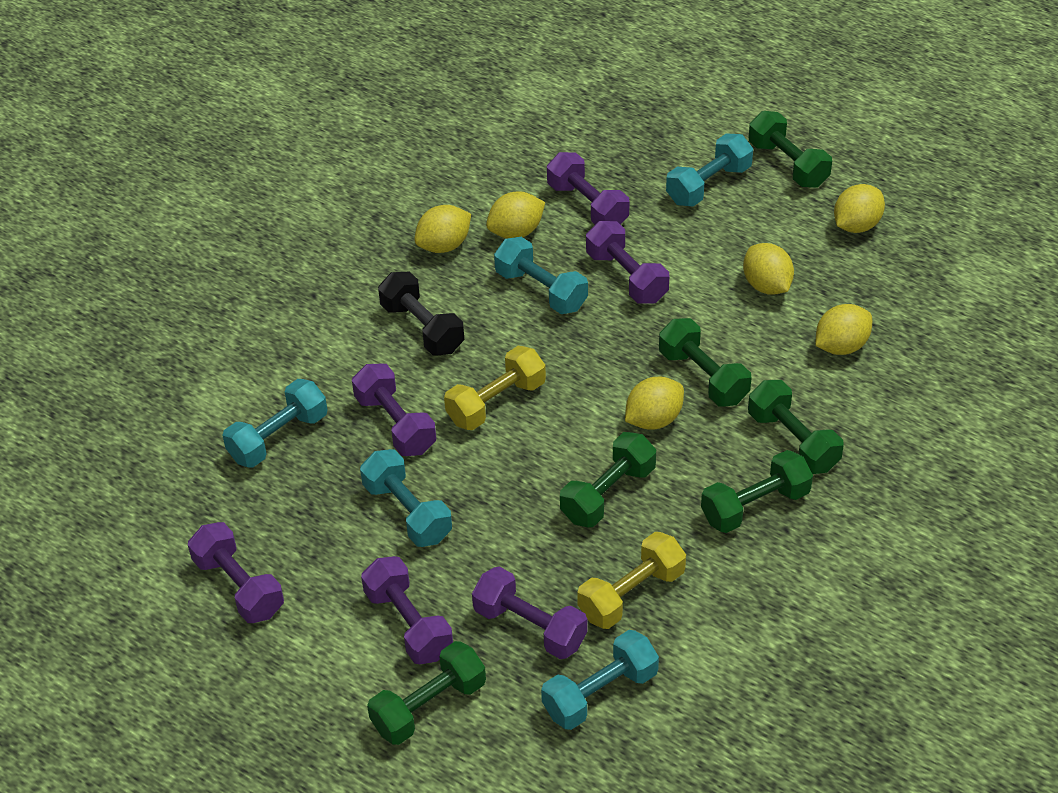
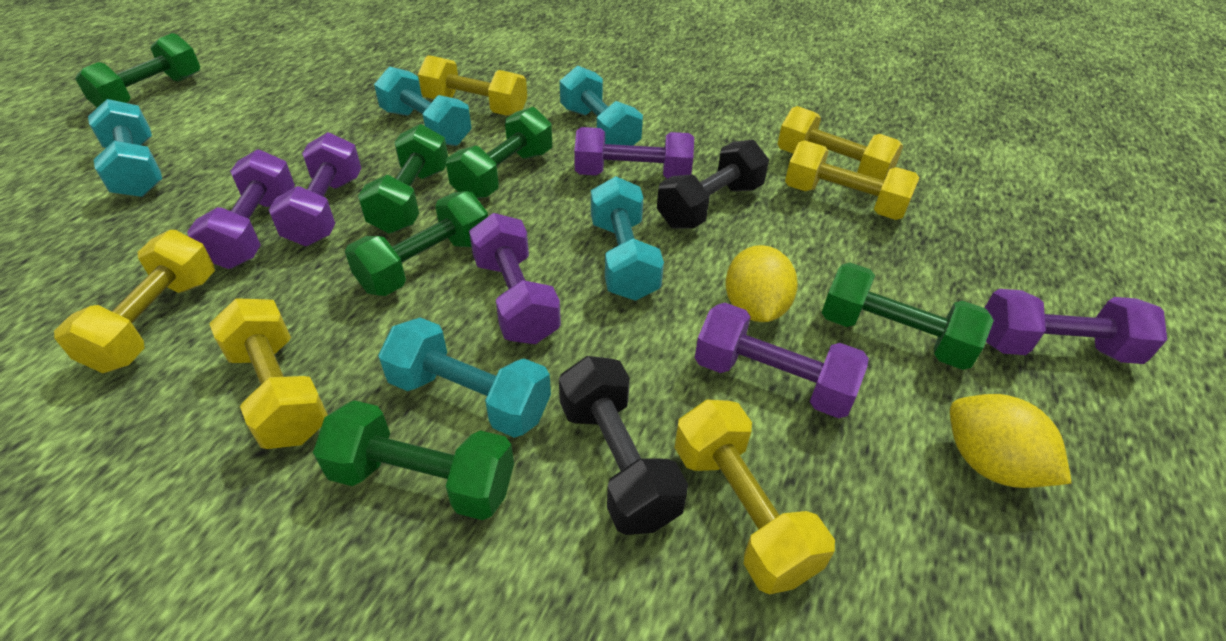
black dumbbell: [378,272,464,355] = 1 -> [559,356,688,535] [657,139,769,229] = 2
yellow dumbbell: [444,346,546,430] [577,532,686,629] = 2 -> [54,230,215,373] [209,298,328,449] [418,55,527,116] [675,399,835,594] [777,106,903,181] [785,140,920,220] = 6
yellow lemon: [414,205,471,253] [486,191,545,239] [625,377,684,430] [743,243,794,295] [815,304,872,355] [834,184,885,233] = 6 -> [725,245,798,322] [950,394,1072,488] = 2

